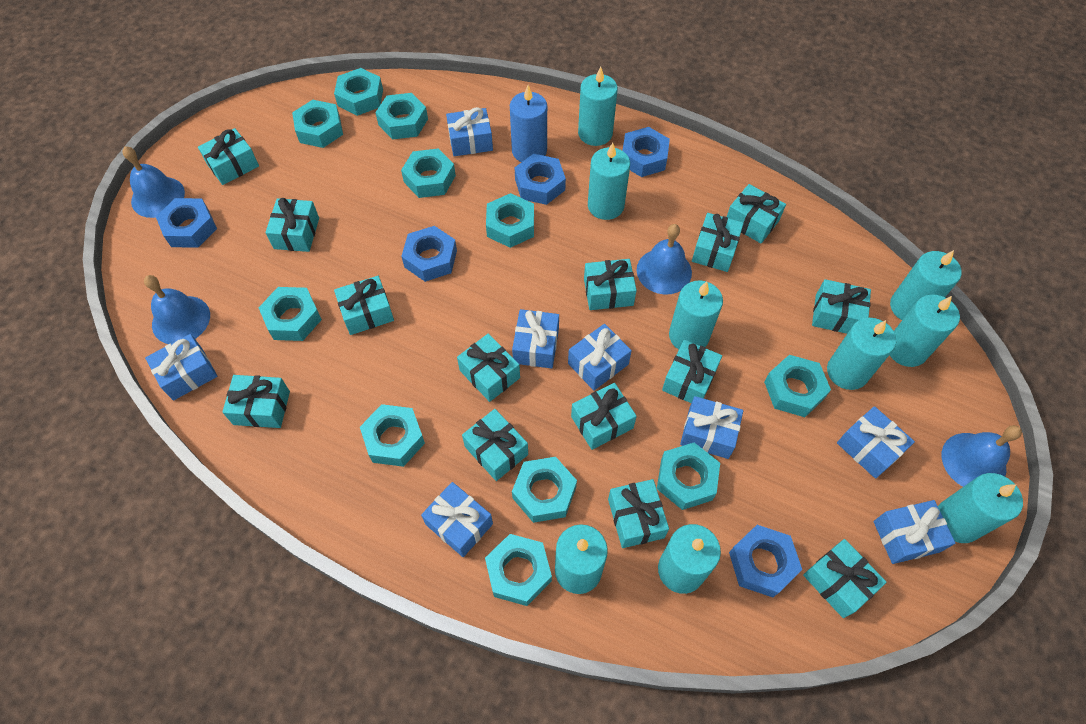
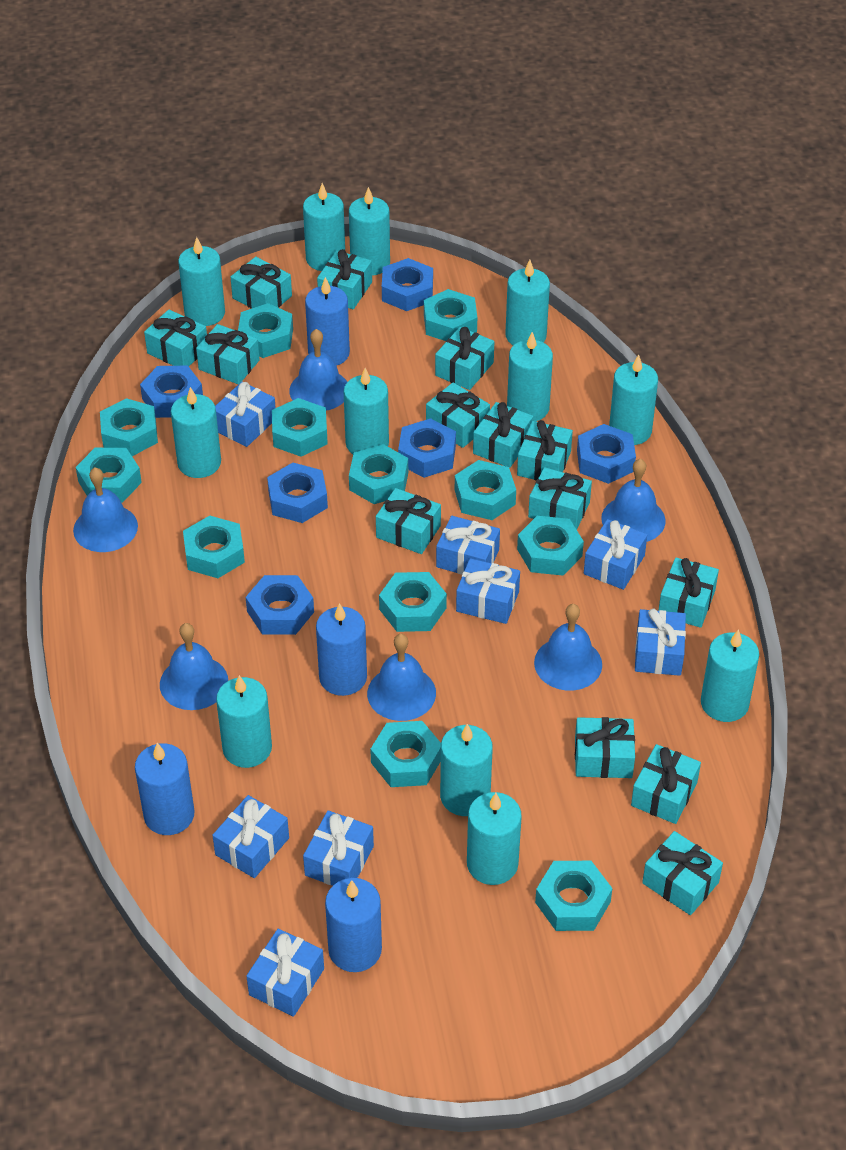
blue bell: [122,146,185,218] [144,275,210,344] [637,224,692,295] [942,425,1022,487] = 4 -> [73,467,138,552] [160,623,228,710] [289,329,347,411] [367,634,436,721] [534,604,602,691] [601,459,666,542] = 6
blue candle: [510,85,547,162] = 1 -> [135,743,194,835] [305,277,350,366] [316,603,367,696] [325,878,382,972] = 4
blue nut: [156,198,217,248] [401,226,457,282] [515,154,566,205] [622,127,670,177] [729,525,802,598] = 5 -> [140,366,203,418] [246,575,314,635] [267,463,328,523] [382,258,433,311] [398,418,456,478] [577,424,636,484] = 6
turquoise candle: [555,524,608,594] [578,67,618,146] [588,143,630,220] [658,524,721,594] [669,280,723,349] [827,318,896,390] [890,250,962,320] [890,295,960,367] [938,473,1023,543] = 9 -> [171,387,221,478] [178,237,225,326] [216,675,272,768] [303,183,345,271] [344,368,389,454] [349,187,390,276] [440,724,493,816] [467,792,522,885] [505,260,550,346] [507,332,553,421] [609,354,658,445] [701,629,759,722] = 12
turquoise nut: [259,287,322,341] [292,100,343,148] [334,68,383,116] [360,404,425,467] [375,93,428,140] [401,148,456,198] [485,534,552,606] [486,193,534,248] [512,457,577,523] [657,443,720,510] [764,355,831,417] = 11 -> [76,448,142,503] [100,398,158,456] [183,516,245,578] [238,303,293,358] [272,398,328,457] [349,444,408,504] [370,721,441,787] [379,572,447,632] [424,289,477,341] [455,460,516,520] [517,516,584,576] [535,861,612,931] = 12

